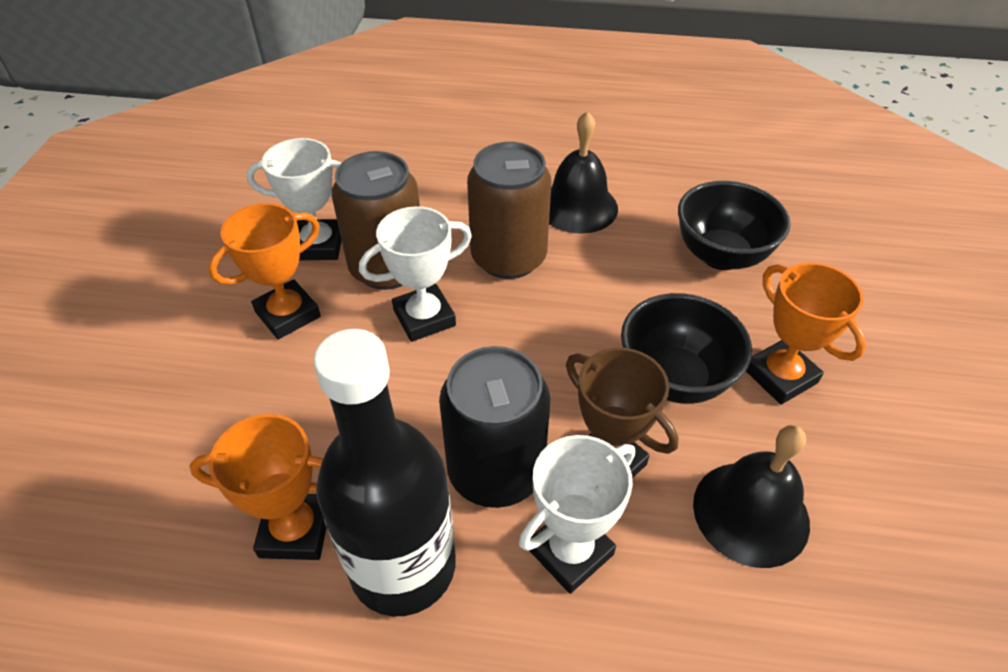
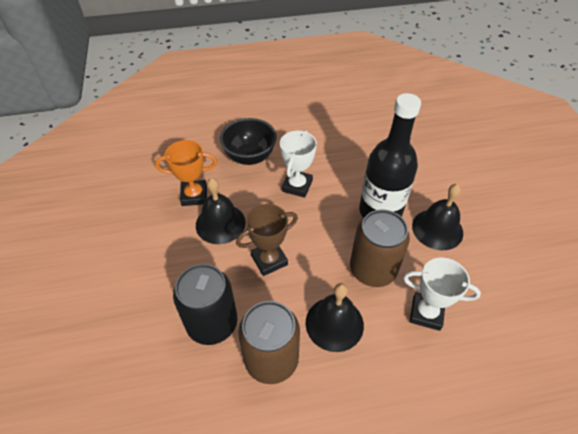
black bell: [549,111,618,234] [693,425,810,568] = 2 -> [196,178,246,244] [305,283,364,352] [412,184,463,250] = 3
black bowl: [621,293,752,404] [678,181,791,270] = 2 -> [220,118,277,165] = 1
orange trophy: [189,414,327,560] [208,203,321,339] [746,262,866,405] = 3 -> [155,140,217,206] = 1
white trophy: [246,138,342,260] [359,206,472,342] [519,435,635,594] = 3 -> [280,130,317,198] [403,257,481,331] = 2

